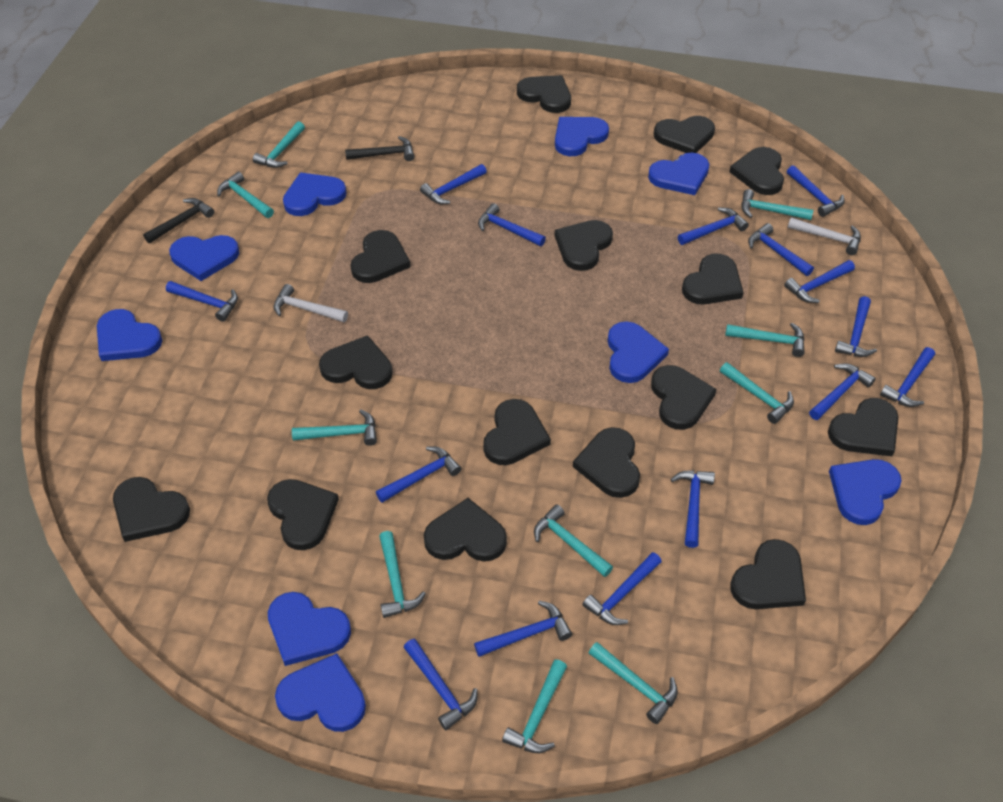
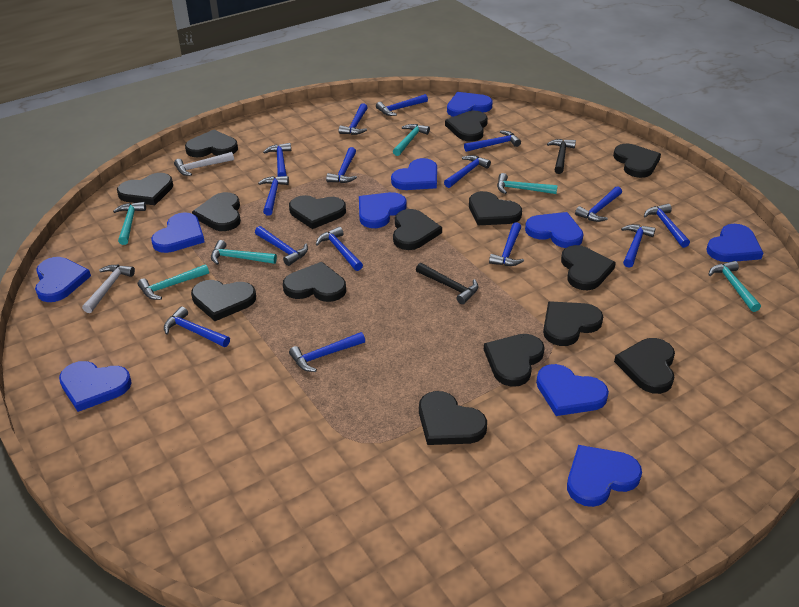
blue heart: [97,309,162,361] [169,235,239,281] [268,592,351,666] [275,653,366,732] [283,172,347,216] [555,117,609,156] [608,321,669,383] [648,153,709,195] [829,459,902,525] = 9 -> [35,257,91,302] [59,361,132,412] [151,212,205,253] [359,192,407,228] [391,158,437,190] [447,92,493,117] [525,212,584,248] [536,364,609,416] [567,445,642,507] [706,224,763,262] = 10
turquoise hammer: [217,172,274,218] [253,121,305,168] [292,410,377,446] [379,531,426,618] [502,659,567,753] [534,504,613,577] [589,642,678,724] [720,362,794,424] [725,323,805,357] [741,189,813,220] = 10 -> [113,202,146,245] [138,264,209,300] [211,240,277,265] [393,124,430,156] [497,173,558,194] [708,261,761,312] = 6

